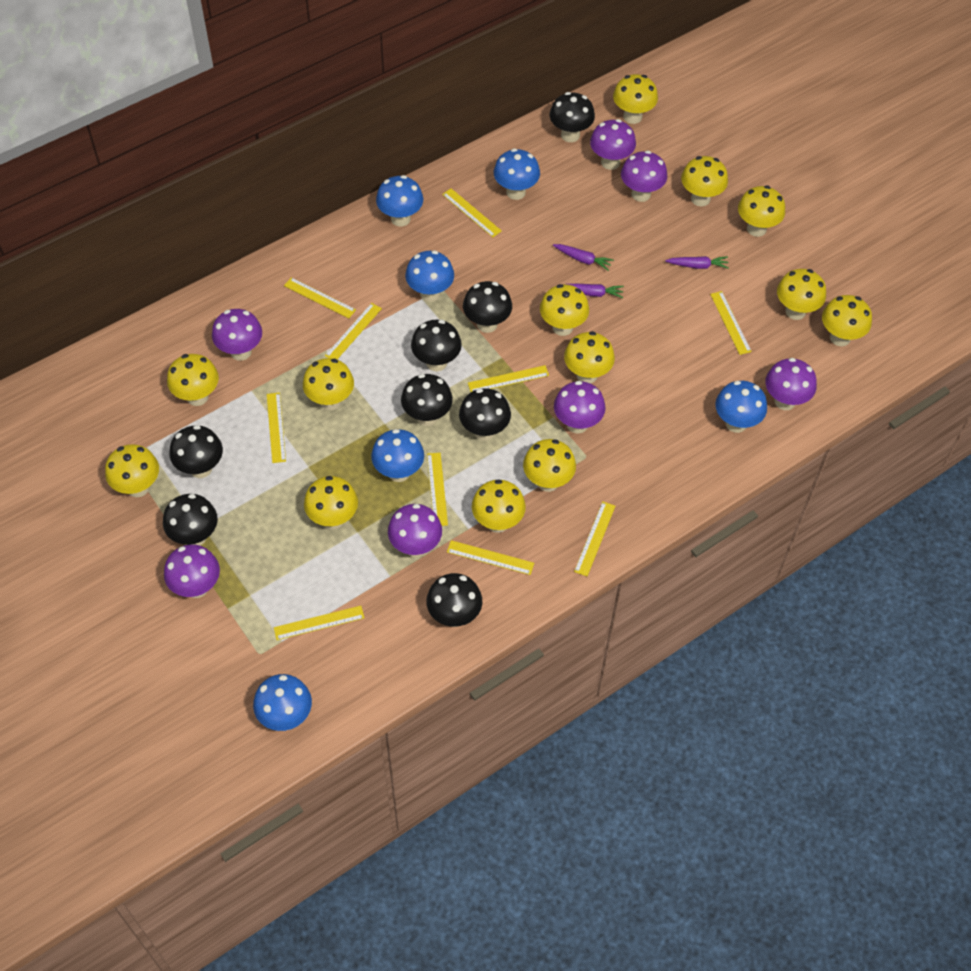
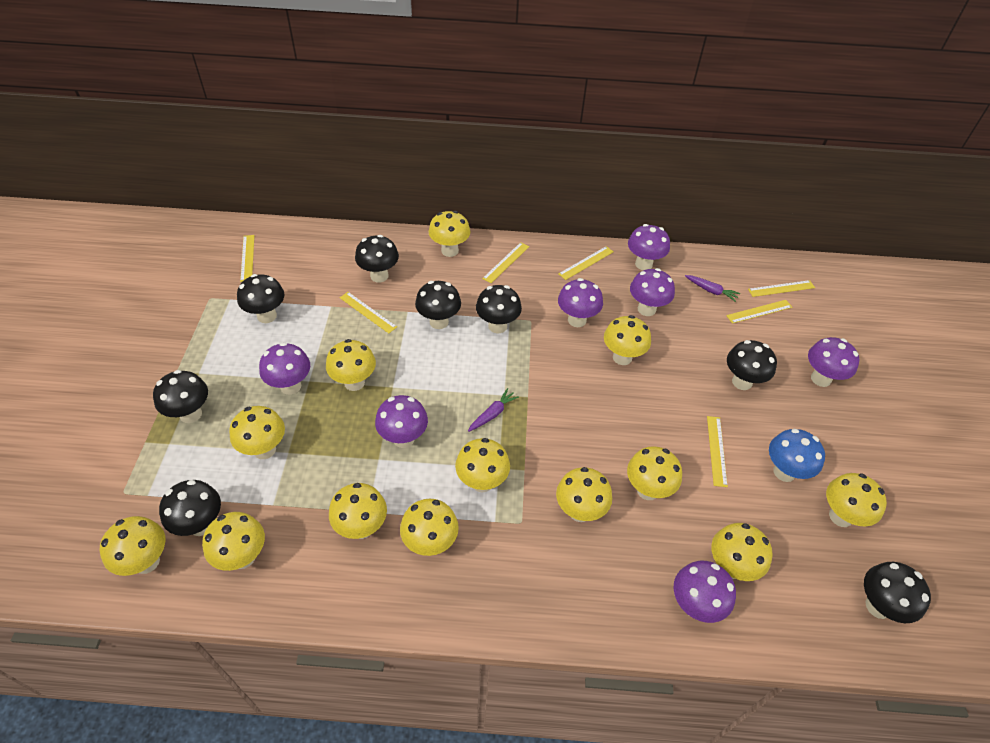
blue mushroom: [253,674,312,731] [371,429,424,482] [376,175,423,226] [405,250,454,302] [494,148,540,200] [715,381,767,433] = 6 -> [769,429,825,482] = 1
purple carrot: [553,244,614,271] [567,284,624,298] [665,256,729,269] = 3 -> [468,388,519,432] [685,275,740,302] = 2
yellow ruler: [267,392,286,463] [274,606,365,640] [284,277,356,318] [325,303,382,359] [427,453,448,526] [442,188,502,237] [447,540,534,575] [468,365,549,392] [574,501,615,576] [710,291,752,355] = 10 -> [240,235,255,282] [340,292,397,333] [482,242,529,283] [558,246,613,280] [707,416,728,487] [726,300,792,324] [748,280,815,297] = 7

